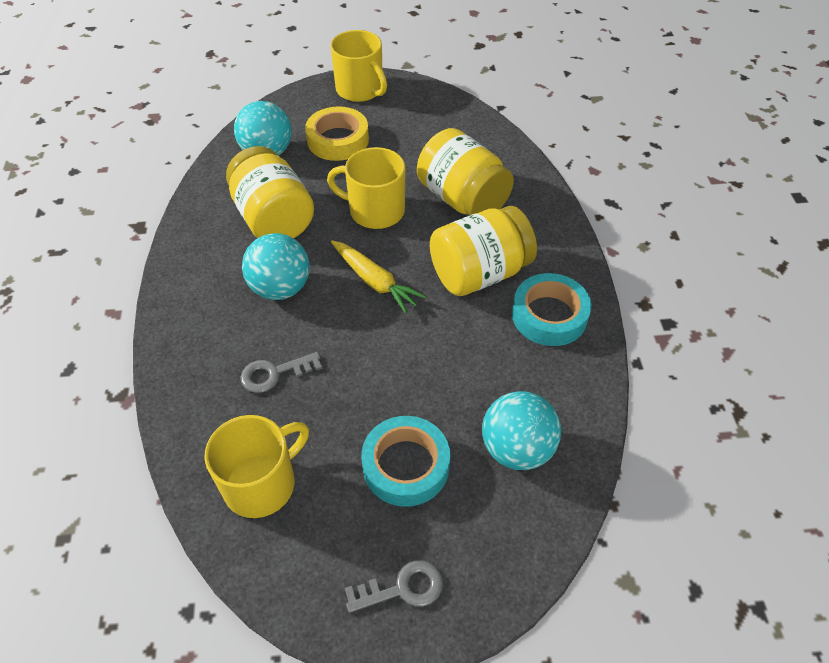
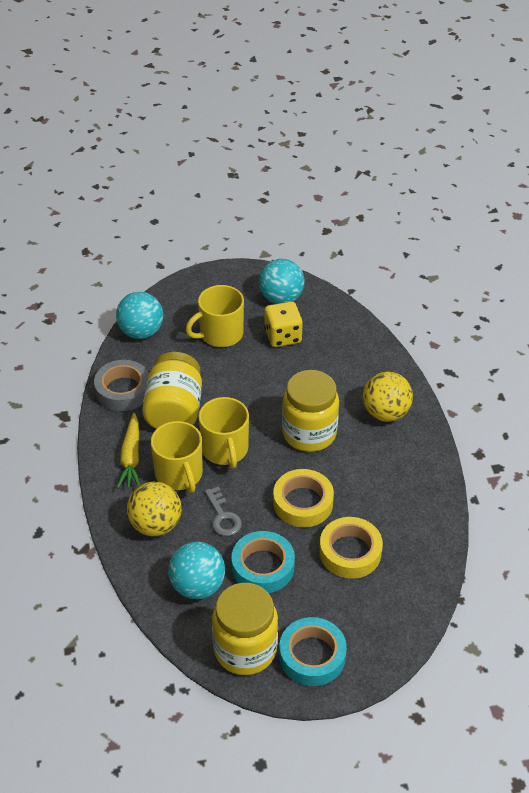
grey key: [240,352,322,393] [345,560,443,613] = 2 -> [205,486,242,536] = 1
grey tape: none = 0 -> [94,360,149,411] = 1
yellow ball: none = 0 -> [127,482,182,536] [362,372,413,422] = 2
yellow dice: none = 0 -> [264,301,303,347] = 1
yellow tape: [305,106,369,161] = 1 -> [273,469,334,527] [319,517,383,579] = 2

